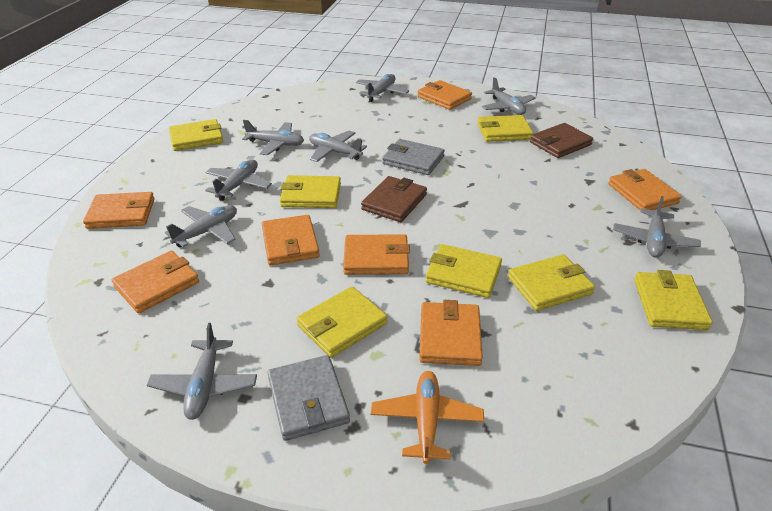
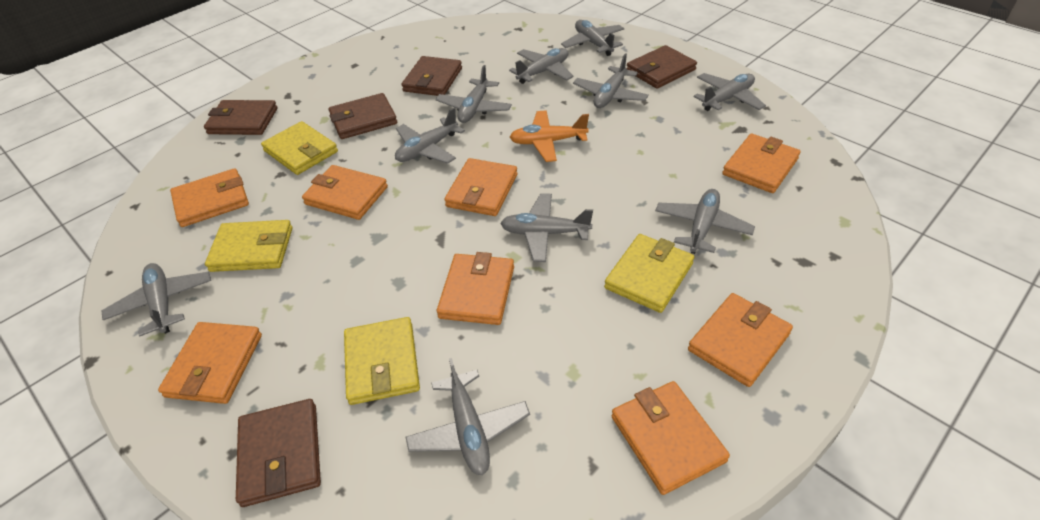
brown wallet: [361,176,427,222] [530,123,593,158] = 2 -> [204,100,277,135] [236,399,321,507] [328,93,397,139] [402,56,462,96] [627,45,697,89] = 5
grey plane: [147,323,257,420] [165,205,237,247] [205,159,272,201] [242,120,304,155] [309,131,367,162] [356,74,409,102] [482,77,535,115] [613,196,701,258] = 8 -> [102,263,211,336] [395,108,465,163] [405,358,530,475] [435,65,512,123] [500,193,593,262] [509,48,573,84] [561,20,624,56] [573,53,649,108] [655,189,755,254] [694,73,766,111] = 10
grey wallet: [267,355,350,441] [382,139,445,175] = 2 -> none = 0
orange wallet: [83,192,155,229] [112,251,199,313] [261,215,320,265] [343,234,410,275] [417,80,472,110] [419,300,483,366] [608,169,682,211] = 7 -> [158,322,262,404] [170,168,249,227] [302,165,388,220] [437,252,514,325] [444,158,518,216] [612,381,730,495] [688,293,793,387] [722,134,801,193] = 8
yellow wallet: [169,119,223,151] [280,175,341,208] [296,286,387,358] [425,244,502,298] [478,115,533,142] [508,254,595,311] [634,270,712,330] = 7 -> [205,220,292,272] [261,121,338,175] [344,317,420,405] [604,234,694,313] = 4

